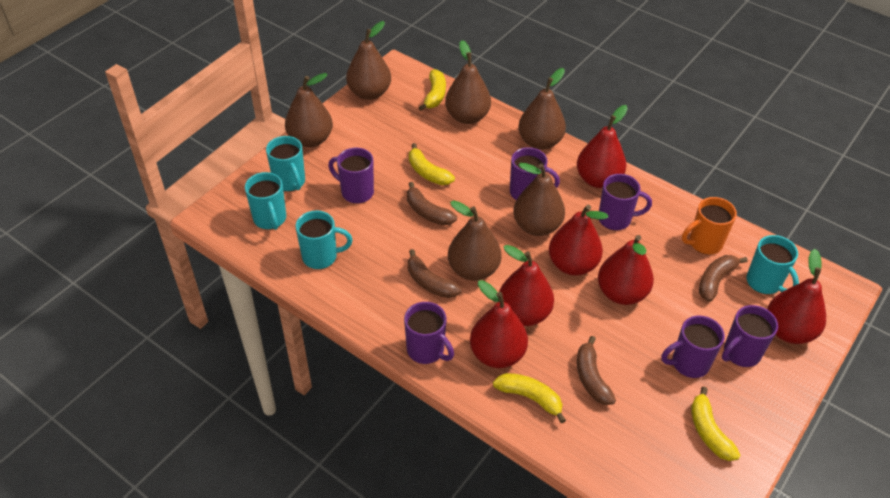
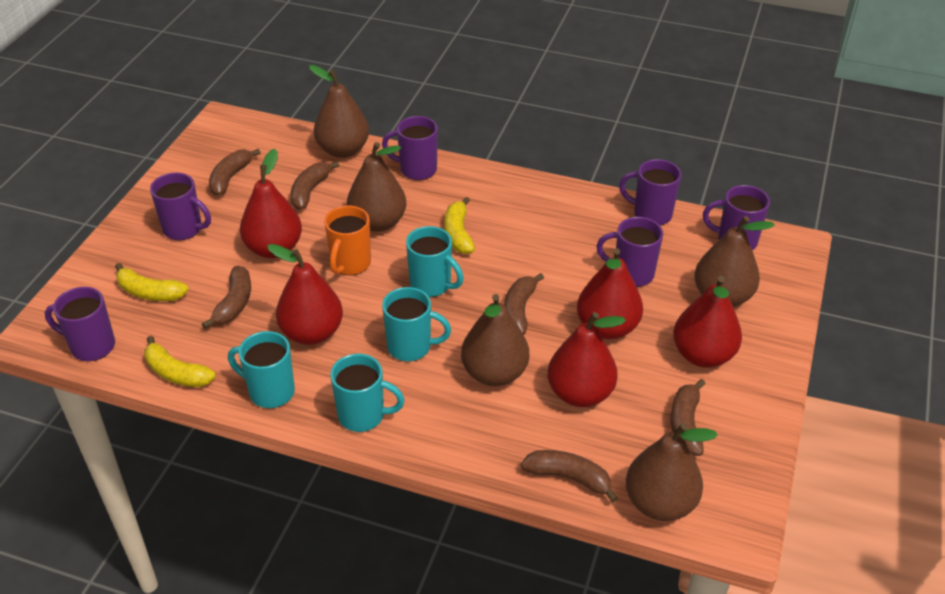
brown banana: [407,182,457,225] [408,249,462,298] [577,336,616,405] [699,255,748,302] = 4 -> [202,266,251,329] [209,148,261,196] [291,161,339,210] [504,273,544,335] [521,450,618,502] [670,379,705,456] = 6
brown pear: [285,73,333,147] [346,21,391,100] [445,40,491,124] [448,200,501,281] [513,163,565,236] [518,68,566,150] = 6 -> [309,65,369,158] [347,142,406,232] [461,294,529,386] [625,423,718,521] [694,216,775,307] = 5
red pear: [470,280,528,368] [499,245,554,326] [549,205,608,276] [577,105,628,188] [598,235,654,305] [767,249,826,344] = 6 -> [240,149,302,258] [267,244,343,345] [547,312,626,407] [577,248,643,339] [673,276,742,368] = 5
yellow banana: [409,143,455,185] [419,69,446,111] [493,373,566,423] [691,386,741,461] = 4 -> [115,263,189,301] [144,336,216,387] [444,197,475,254] = 3

